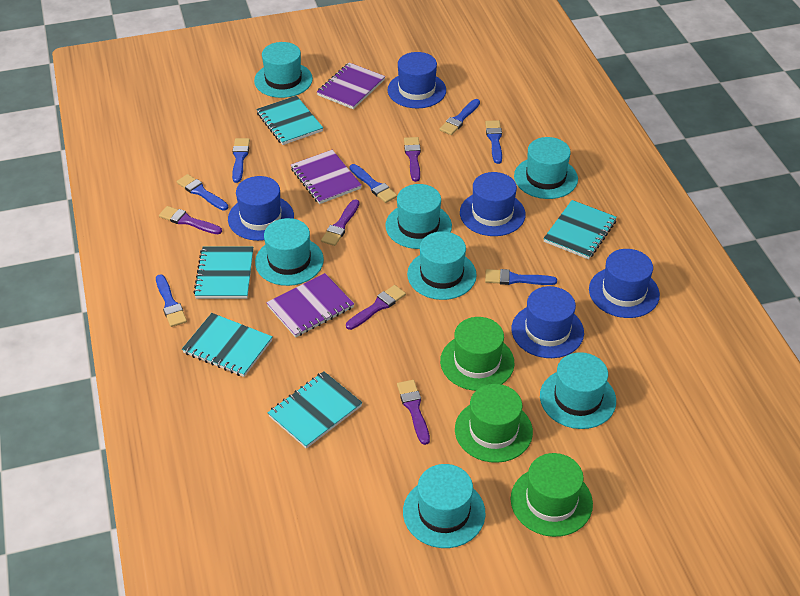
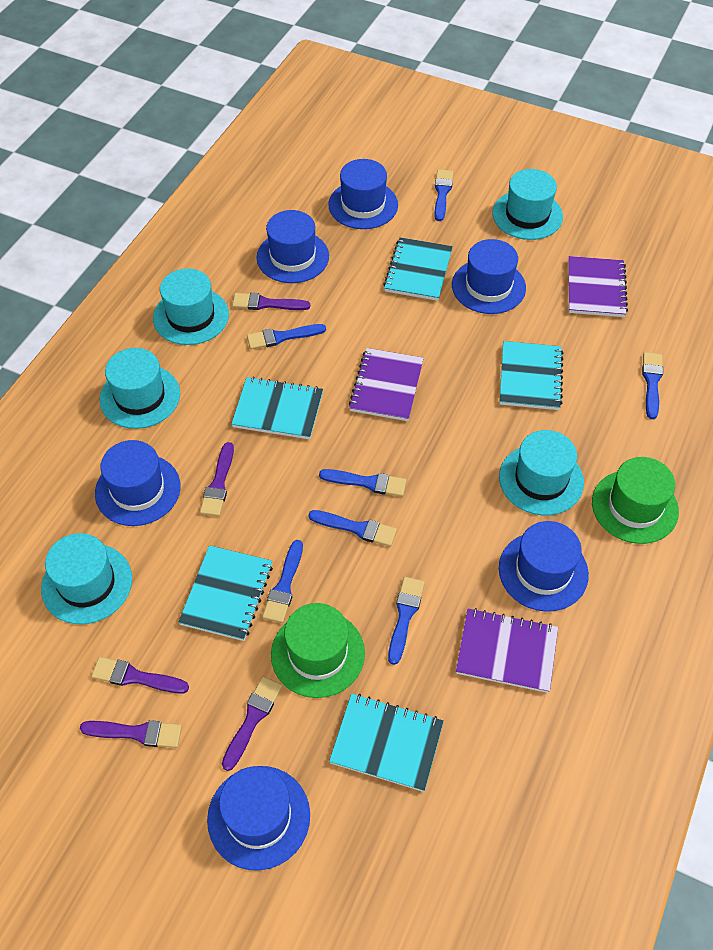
blue hat: [228,176,294,241] [388,52,446,108] [460,172,526,236] [512,286,584,358] [589,249,660,318] = 5 -> [95,440,181,526] [207,766,310,871] [257,210,329,283] [328,159,398,229] [452,239,526,314] [499,521,589,612] = 6
green hat: [440,317,514,391] [455,384,533,463] [511,453,593,537] = 3 -> [271,603,365,698] [592,457,679,544] = 2
turquoise hat: [254,42,313,98] [255,218,324,286] [385,184,452,249] [403,464,486,548] [407,231,477,300] [514,137,578,199] [540,352,616,429] = 7 -> [41,533,132,624] [100,348,180,429] [153,268,229,345] [492,169,563,240] [499,430,584,515] = 5

